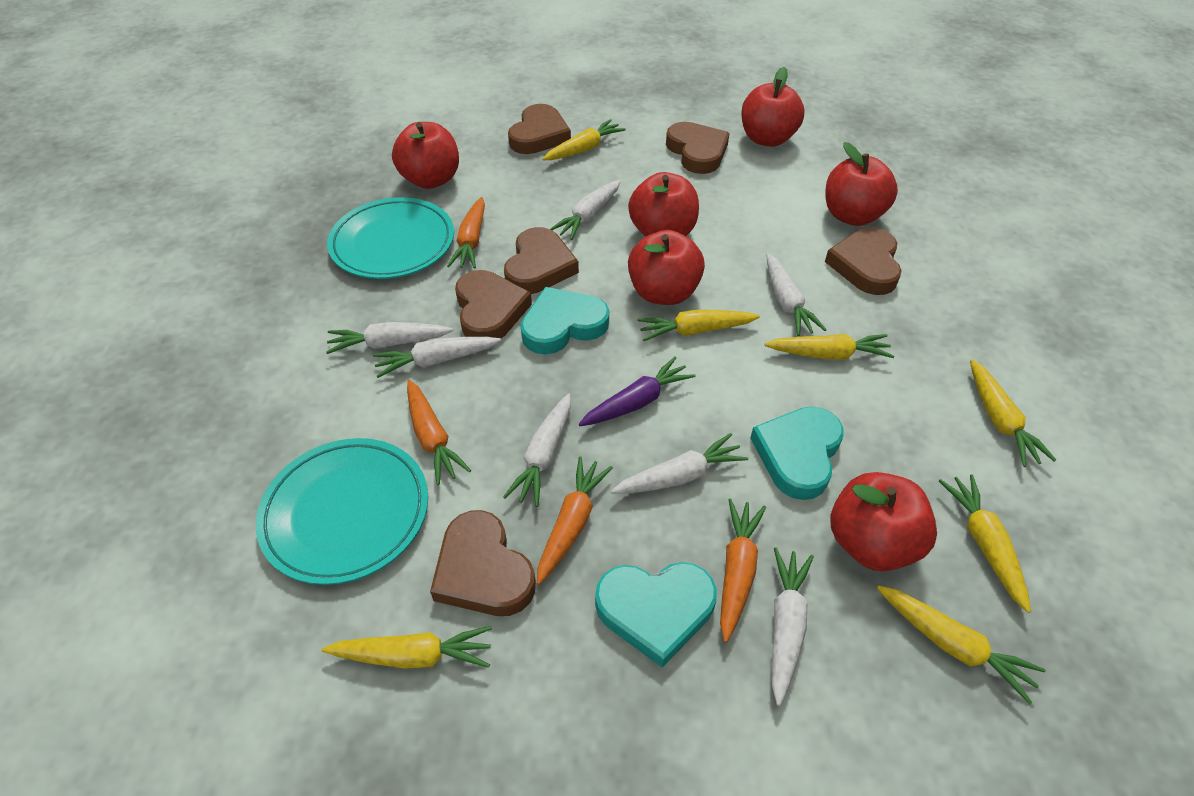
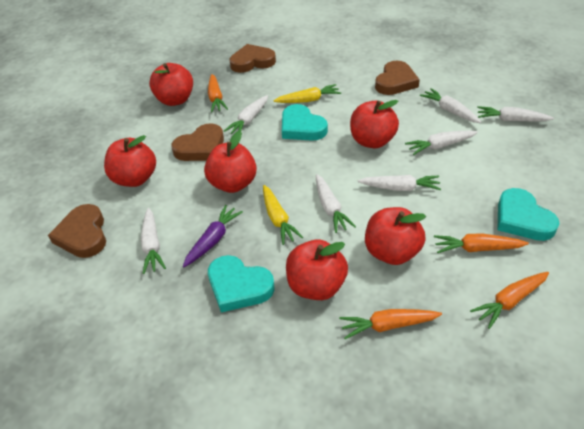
brown heart: [430,510,536,616] [455,270,532,338] [504,227,579,294] [508,104,571,154] [666,122,730,174] [825,227,902,295] = 6 -> [48,204,106,258] [171,123,224,161] [230,44,276,73] [375,61,420,95] = 4
turquoise plate: [256,438,428,585] [327,197,454,279] = 2 -> none = 0
yellow carrot: [322,626,492,669] [542,119,626,160] [637,309,760,341] [764,334,894,360] [877,585,1045,704] [939,474,1031,613] [970,359,1056,467] = 7 -> [263,185,303,245] [273,84,341,103] = 2

